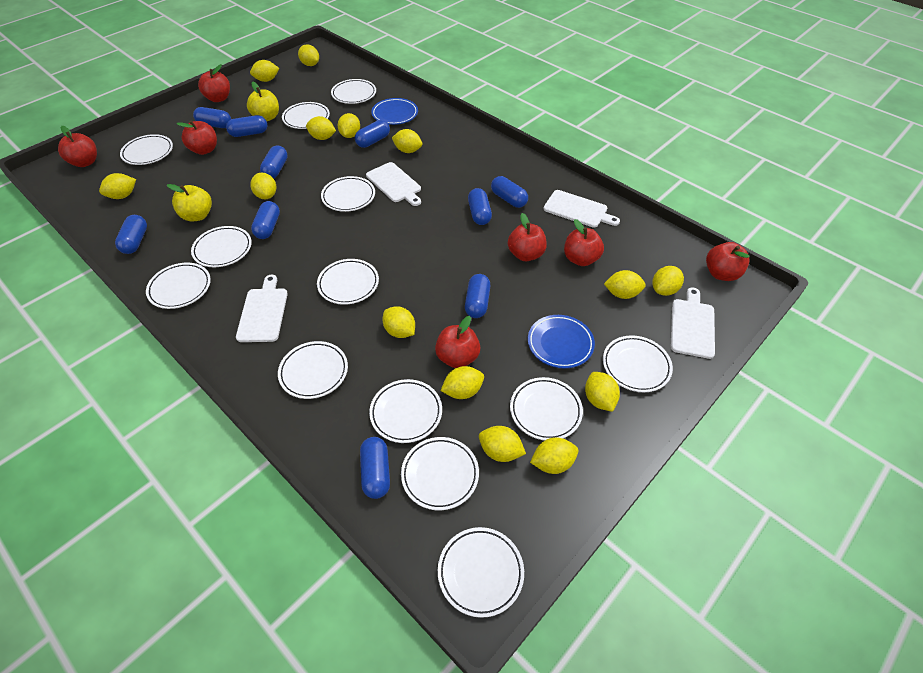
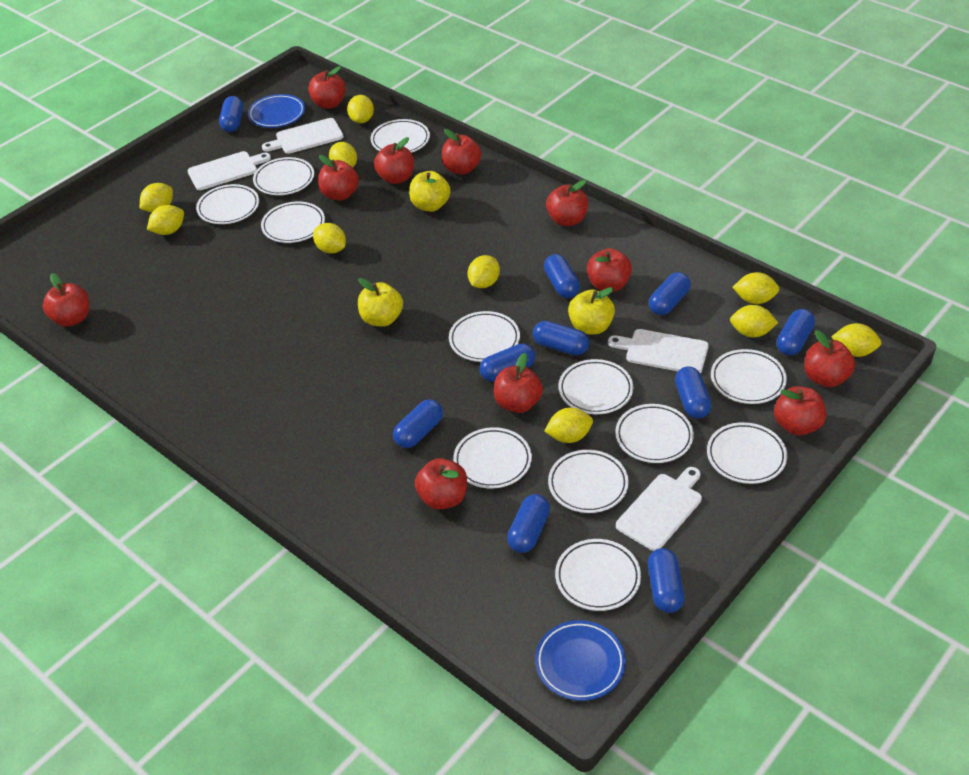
red apple: [58,126,97,167] [176,120,217,155] [198,64,230,102] [435,316,480,368] [508,213,547,261] [564,219,604,266] [706,242,750,281] = 7 -> [43,273,89,327] [308,66,346,109] [318,155,359,201] [374,137,414,184] [415,458,467,510] [442,129,481,175] [494,353,543,413] [546,180,588,226] [587,248,632,292] [774,386,826,436] [804,330,855,387] = 11
white plate: [120,134,173,165] [146,263,211,309] [191,226,252,267] [278,341,348,399] [282,102,330,129] [317,259,379,305] [321,176,375,212] [331,79,376,104] [369,379,442,443] [401,437,479,510] [438,527,524,618] [510,377,583,440] [603,335,673,392] = 13 -> [196,184,259,224] [253,157,314,195] [261,202,325,243] [371,119,430,153] [449,311,520,362] [453,427,532,488] [548,450,629,513] [555,539,641,611] [558,359,633,414] [615,404,694,463] [707,422,787,484] [711,349,787,404] = 12
yellow apple: [167,184,212,221] [247,82,279,121] = 2 -> [358,278,403,327] [409,171,451,212] [568,287,615,335] = 3
yellow lemon: [99,173,136,199] [250,60,279,82] [250,173,276,199] [298,44,319,66] [306,116,336,140] [338,113,360,138] [382,306,415,338] [392,129,422,153] [441,366,484,399] [479,426,526,462] [530,437,578,474] [585,372,620,412] [604,270,646,299] [652,266,684,296] = 14 -> [140,183,173,213] [147,205,184,235] [313,223,346,254] [329,142,357,168] [347,95,374,123] [467,255,500,288] [544,408,593,443] [730,305,778,337] [733,272,780,304] [831,323,881,357] = 10

